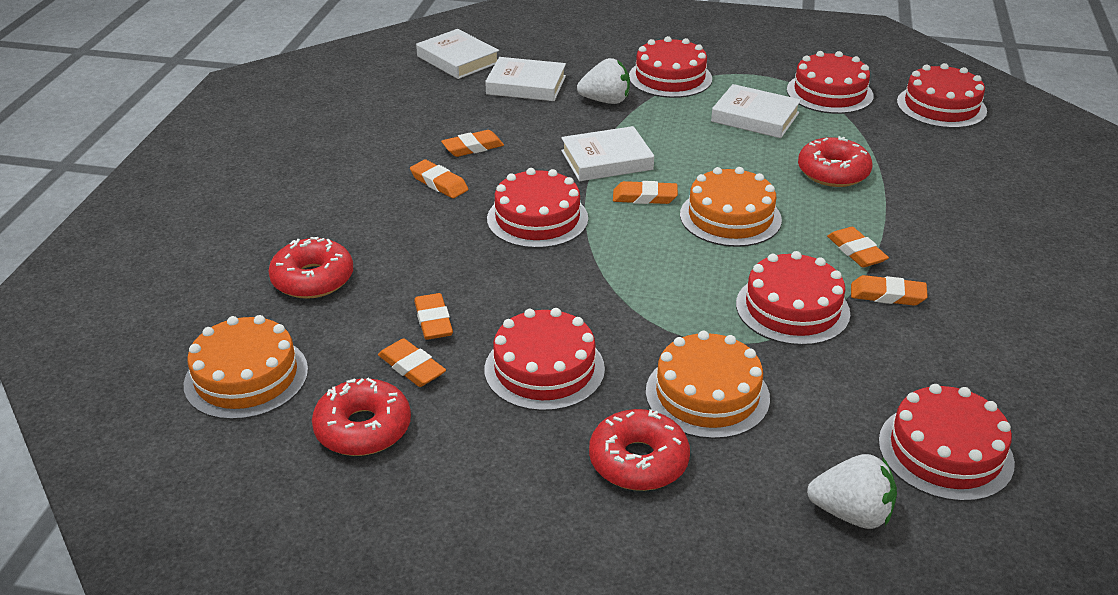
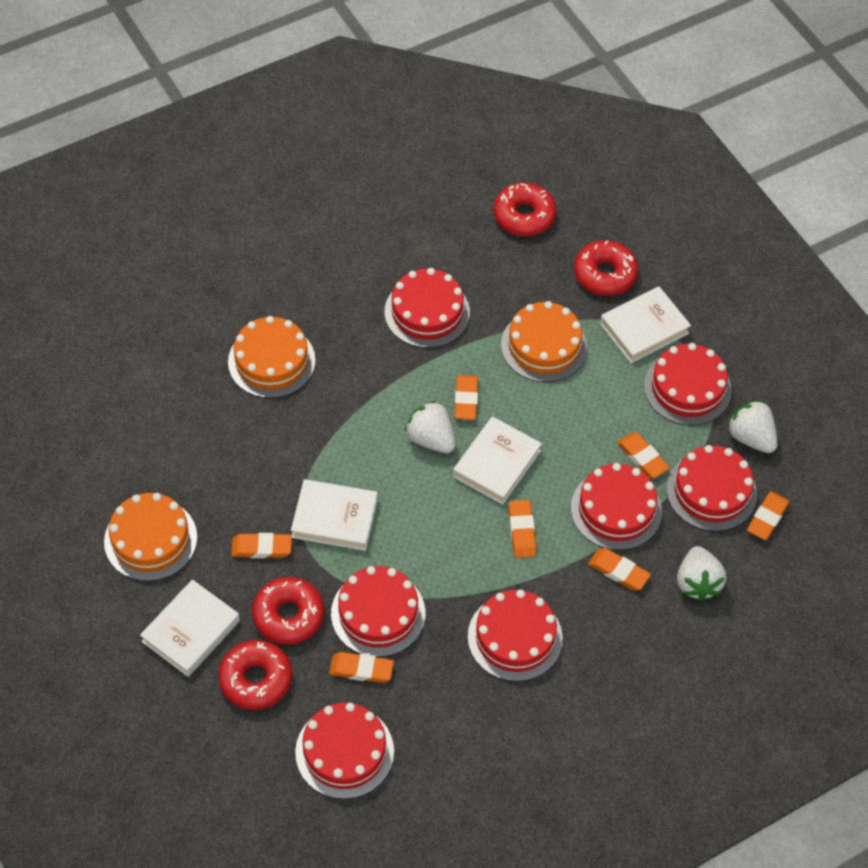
white strawberry: [577,58,630,104] [807,454,897,529] = 2 -> [405,401,456,453] [677,546,727,601] [727,400,778,453] = 3

